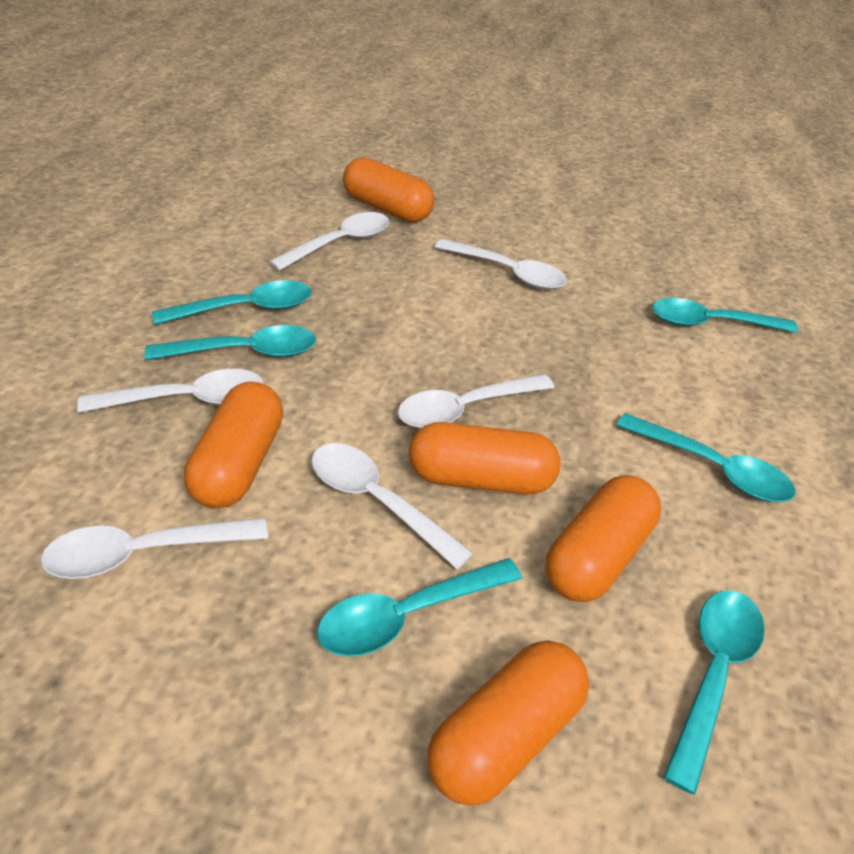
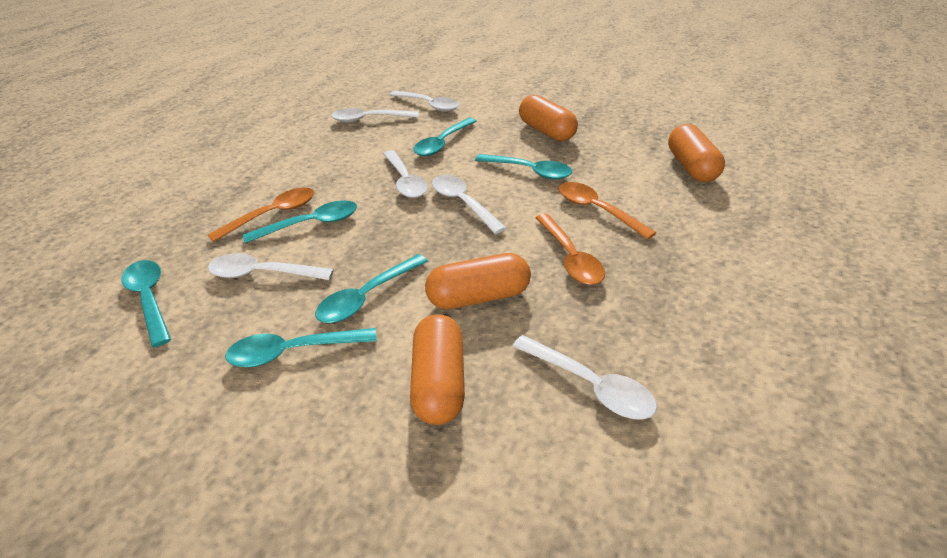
orange capsule: [184,381,283,508] [343,157,435,222] [409,422,561,495] [427,640,589,805] [545,475,661,602] = 5 -> [410,314,465,425] [425,253,531,309] [519,95,578,141] [668,124,725,182] = 4
orange spoon: none = 0 -> [208,187,314,242] [536,214,605,285] [558,182,657,240] = 3

